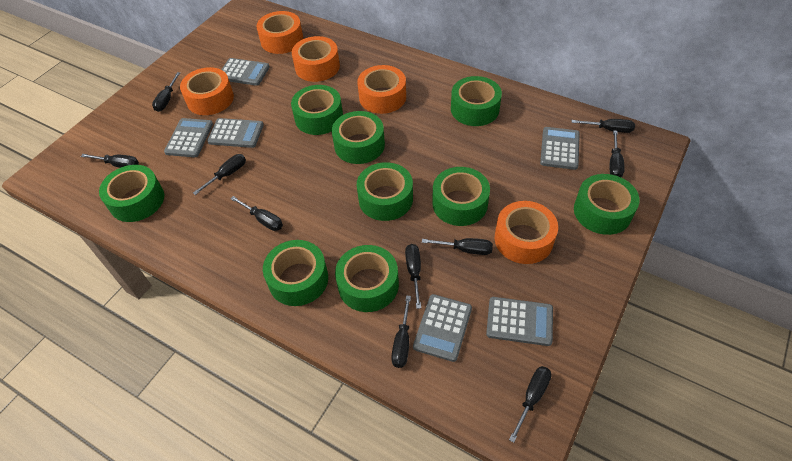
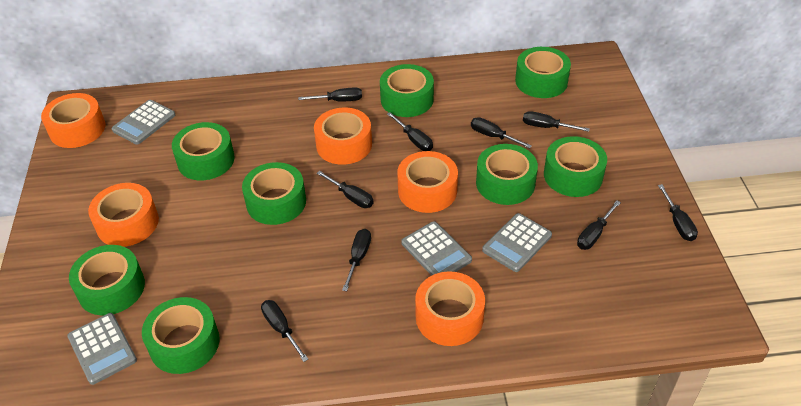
black screwdriver: [81,154,139,168] [152,72,180,112] [193,154,246,195] [230,196,283,231] [391,295,411,368] [405,244,421,309] [422,238,493,255] [509,366,552,443] [571,119,635,133] [610,130,625,177] = 10 -> [261,300,308,362] [298,87,362,101] [317,171,374,208] [342,229,371,291] [387,112,433,151] [471,117,532,149] [523,111,590,132] [577,200,621,250] [658,184,698,241] = 9
green tape: [99,165,164,222] [263,240,328,306] [291,85,343,135] [332,111,385,164] [335,245,399,312] [357,162,413,221] [432,167,490,226] [451,76,502,126] [574,174,640,235] = 9 -> [69,245,145,315] [142,297,220,374] [172,122,235,180] [242,162,306,225] [380,64,434,117] [476,144,538,205] [515,47,571,98] [544,136,607,197] = 8
grey calculator: [164,118,213,157] [207,118,264,148] [221,58,270,86] [413,294,472,362] [486,297,553,346] [540,127,580,170] = 6 -> [67,313,137,385] [111,100,175,145] [401,221,472,276] [482,213,552,272] = 4

